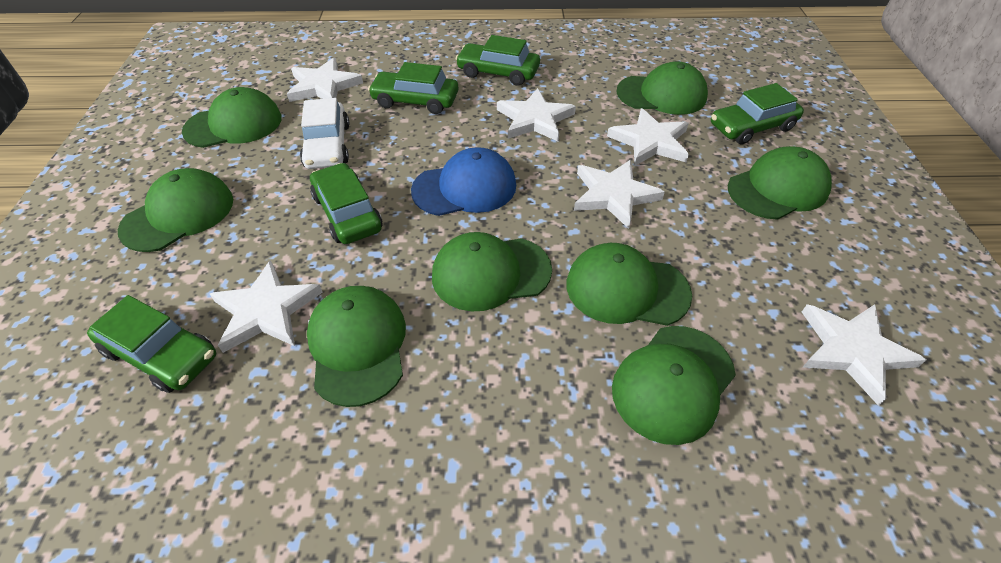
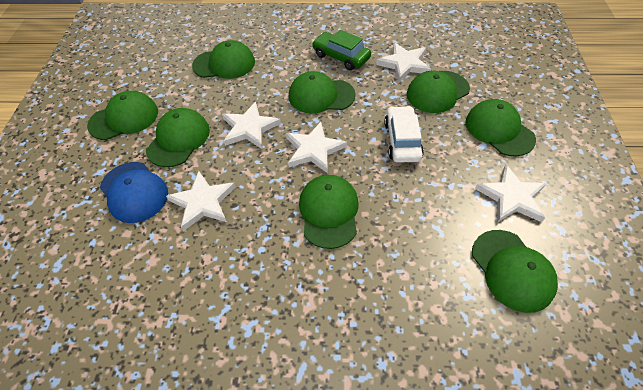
green car: [87,295,216,393] [310,163,382,244] [368,62,458,114] [456,35,540,86] [711,83,804,145] = 5 -> [312,30,371,70] = 1
white star: [210,260,323,353] [287,58,363,102] [497,88,576,142] [574,160,665,229] [607,108,689,166] [802,304,926,406] = 6 -> [166,171,236,231] [222,102,281,149] [286,122,347,173] [376,42,431,82] [475,165,547,223] = 5

